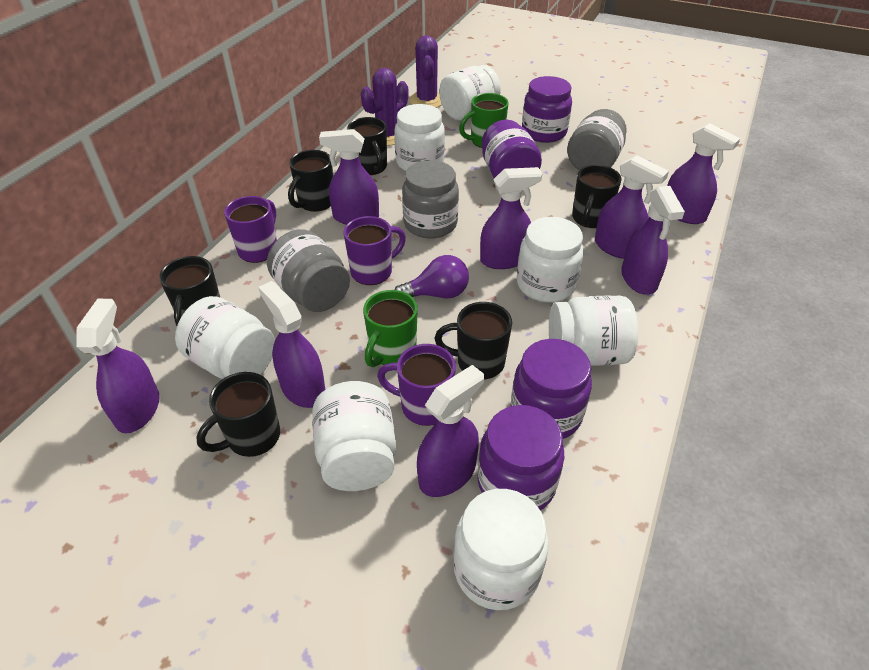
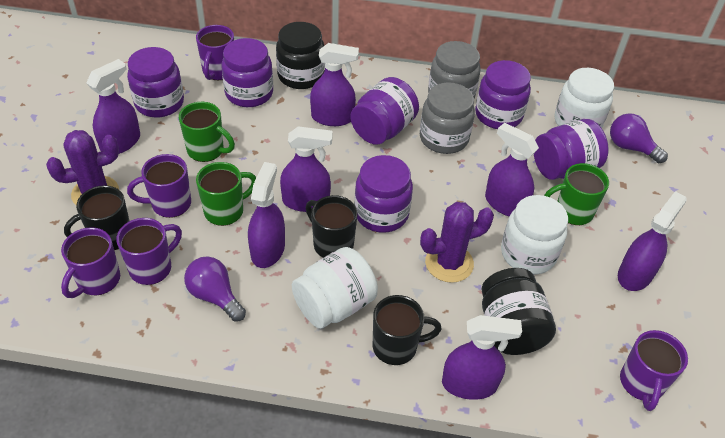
black jar: none = 0 -> [276,22,325,89] [481,268,556,355] = 2
black mug: [159,256,220,326] [196,372,280,457] [288,150,333,212] [347,117,387,175] [435,302,512,379] [572,165,622,228] = 6 -> [64,185,130,250] [306,195,357,258] [373,295,441,365] = 3
green mug: [363,290,418,367] [459,93,509,148] = 2 -> [179,102,235,162] [196,162,256,226] [544,163,609,225] = 3
grey jar: [267,229,350,312] [402,160,459,238] [567,109,627,170] = 3 -> [420,82,475,154] [428,41,481,99] = 2
purple jar: [478,405,564,511] [482,120,542,178] [511,339,592,439] [522,76,572,143] = 4 -> [127,47,184,118] [222,38,273,107] [350,77,419,145] [354,155,413,233] [475,60,531,129] [534,119,609,180] = 6
purple light bulb: [394,255,469,299] = 1 -> [184,256,246,322] [610,113,668,163] = 2
purple mug: [224,196,277,263] [344,216,406,285] [377,344,456,426] = 3 -> [61,227,120,298] [116,218,182,285] [127,154,191,218] [196,25,234,80] [620,330,688,411] = 5
purple spray bottle: [76,299,160,433] [258,281,325,408] [319,129,379,225] [417,365,484,497] [480,167,542,269] [595,155,669,259] [621,186,685,295] [667,123,740,224] = 8 -> [86,59,140,154] [248,162,285,268] [280,126,332,212] [310,43,359,126] [442,315,522,400] [485,123,539,217] [618,191,687,291] = 7
white jar: [175,296,275,379] [312,381,396,491] [394,104,445,171] [439,65,501,120] [453,489,549,610] [517,217,584,302] [549,295,638,366] = 7 -> [292,247,378,329] [501,195,568,275] [555,68,614,128] = 3

